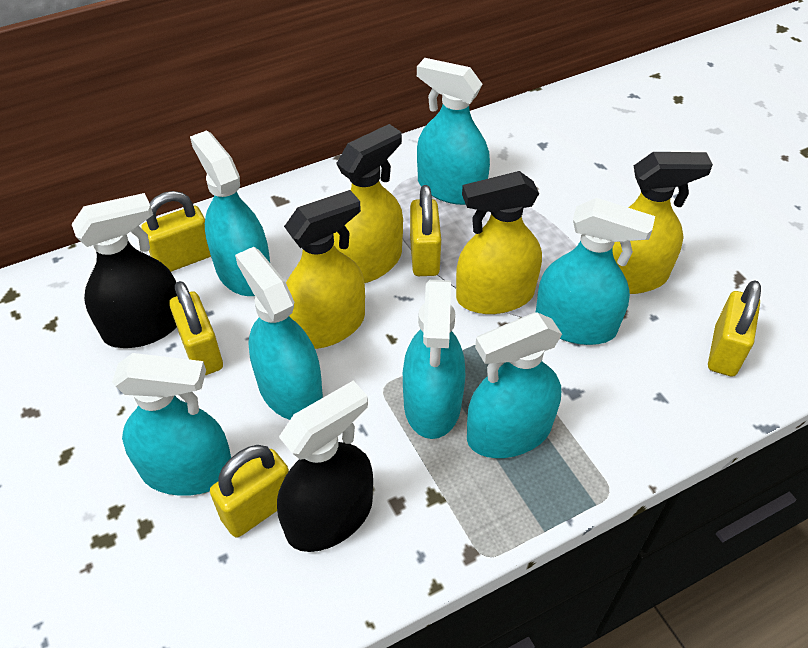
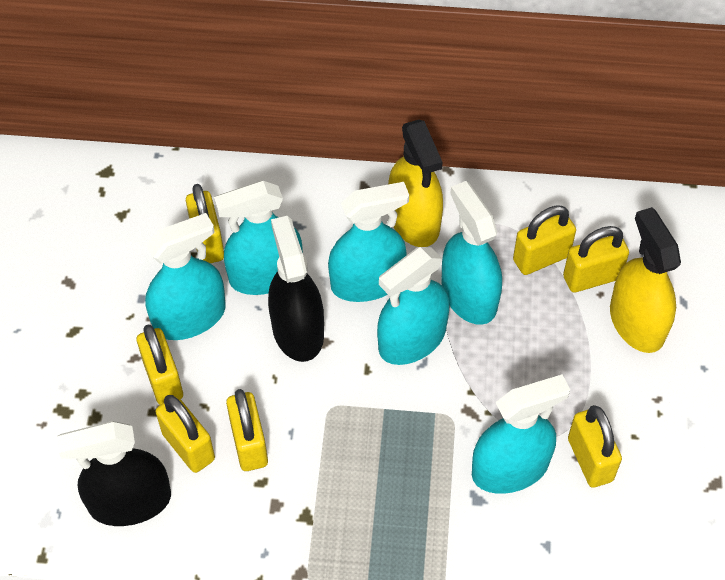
turquoise spray bottle: [112,353,231,496] [190,130,270,296] [235,247,323,420] [403,280,465,439] [417,58,490,205] [467,312,562,458] [536,198,655,345] = 7 -> [145,213,226,340] [214,181,303,295] [328,182,409,302] [377,247,450,365] [441,181,502,325] [472,374,570,494] = 6
yellow padlock: [141,191,211,272] [169,281,223,375] [210,445,289,538] [410,185,441,276] [708,280,761,377] = 5 -> [137,324,183,405] [156,395,215,473] [186,184,224,263] [226,389,268,471] [513,206,576,275] [563,226,629,293] [568,405,622,488] = 7
yellow spray bottle: [284,190,365,349] [333,124,403,283] [456,171,542,314] [613,152,713,294] = 4 -> [388,120,443,247] [610,207,681,353] = 2

